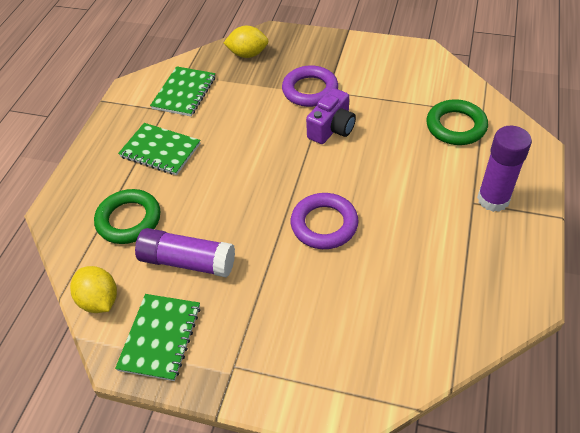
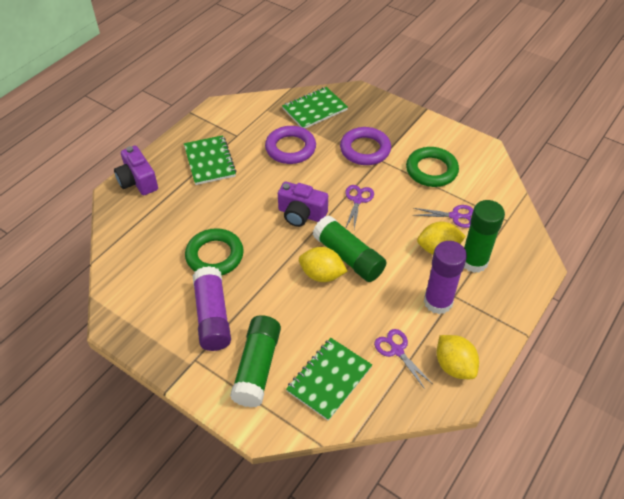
green glue stick: none = 0 -> [230,315,281,407] [313,215,386,282] [464,200,505,273] = 3
purple camera: [306,88,356,144] = 1 -> [114,146,158,195] [278,182,328,227] = 2
purple scissors: none = 0 -> [345,185,374,229] [374,329,433,389] [414,205,473,228] = 3
yellow lemon: [70,266,117,313] [224,26,269,58] = 2 -> [299,247,347,282] [417,222,466,254] [437,335,479,379] = 3

